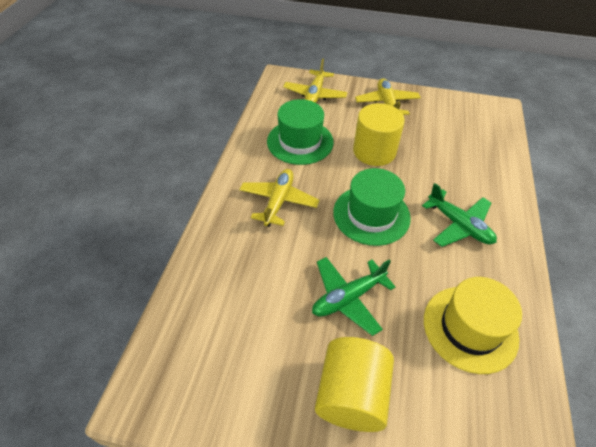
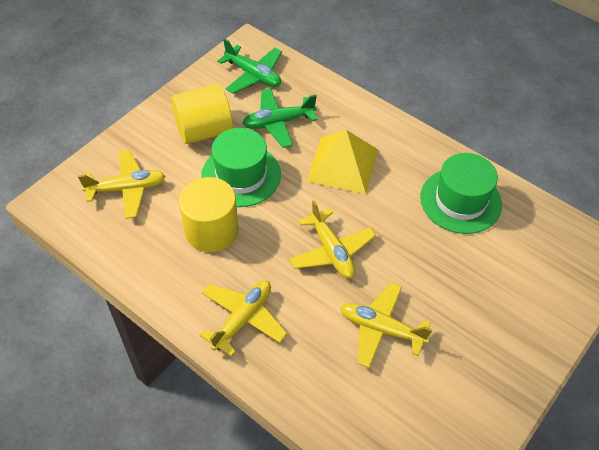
yellow hat: [424,277,522,374] = 1 -> none = 0
yellow plane: [239,169,320,227] [283,58,348,103] [355,78,421,115] = 3 -> [78,150,166,219] [200,280,287,357] [289,200,376,279] [340,282,433,368] = 4
yellow pyramid: none = 0 -> [307,130,378,194] = 1

